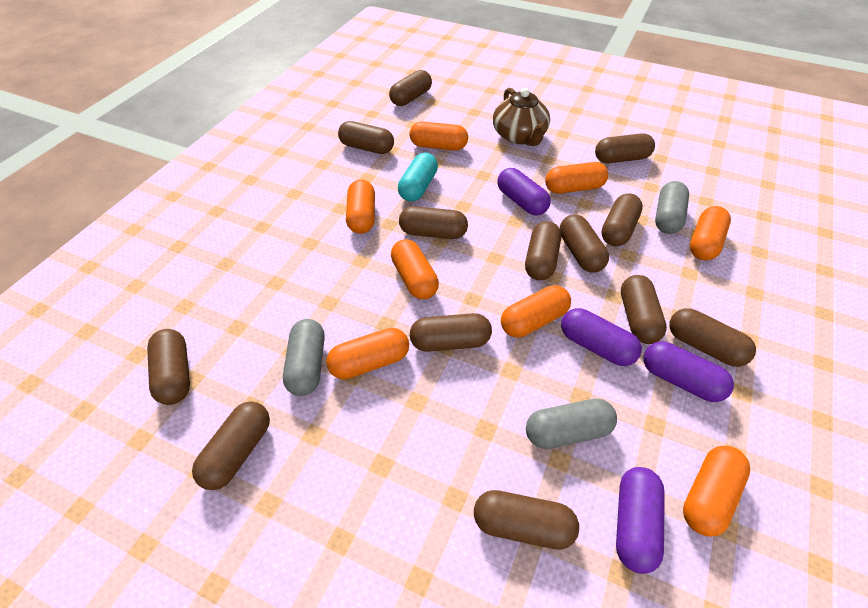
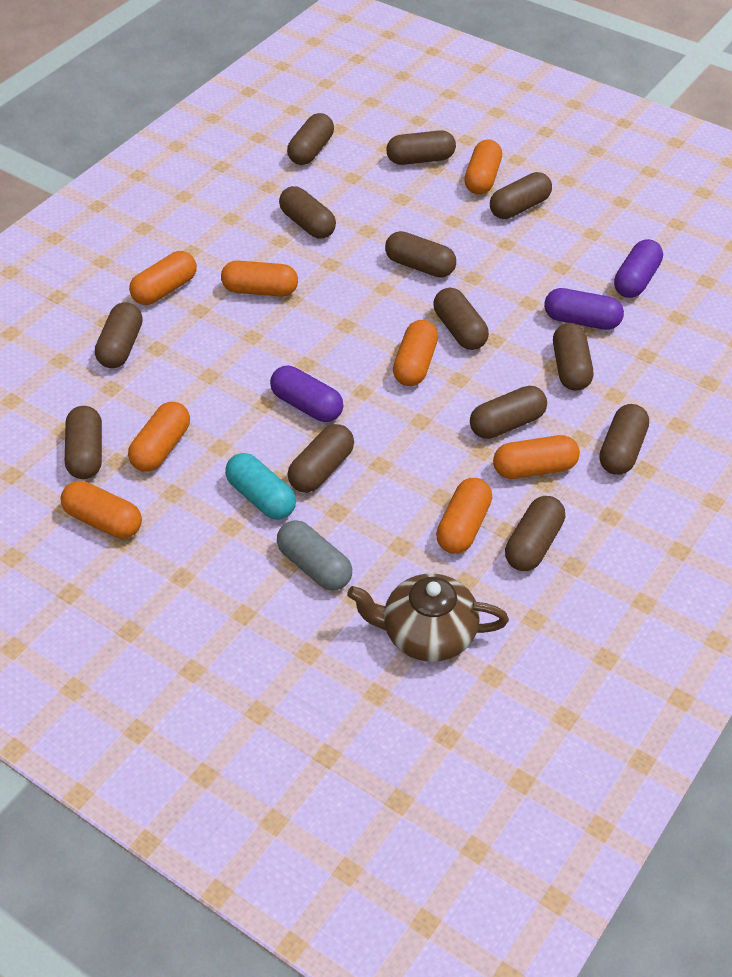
grey capsule: [283,319,325,396] [526,398,617,449] [655,181,689,234] = 3 -> [277,520,352,591] = 1
purple capsule: [497,168,551,215] [561,308,642,366] [616,467,665,574] [644,341,734,402] = 4 -> [270,366,343,422] [544,288,624,330] [614,239,663,298] = 3

